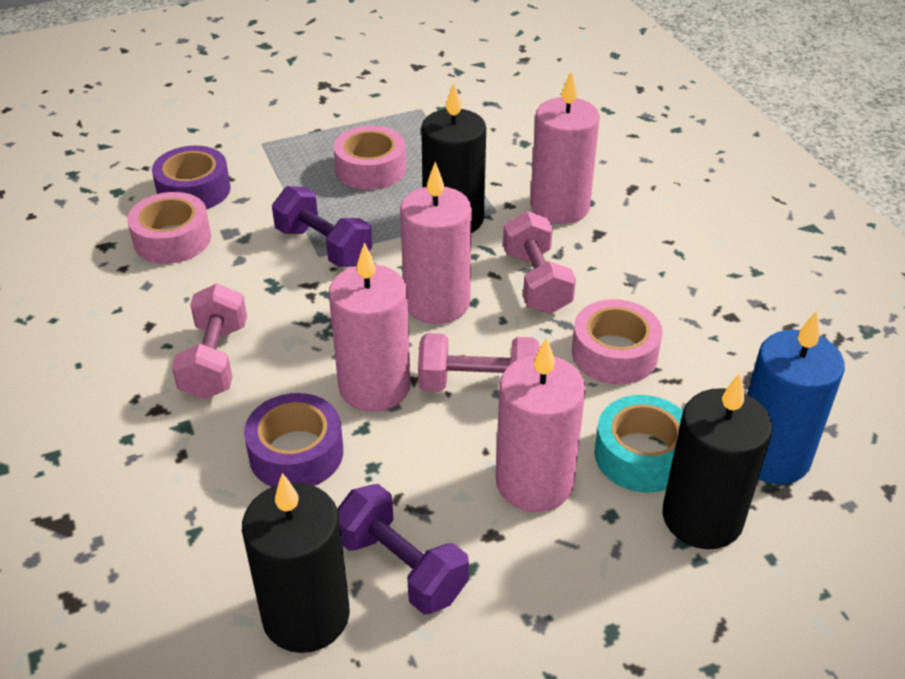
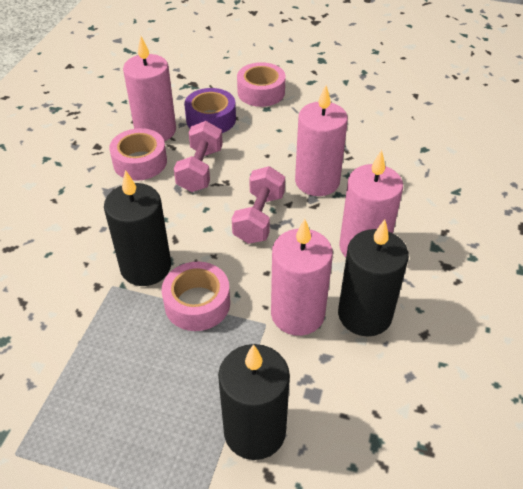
blue candle: [747,311,845,484] = 1 -> none = 0
pink dumbbell: [172,283,247,399] [418,333,540,392] [503,211,576,314] = 3 -> [174,121,223,192] [232,166,285,244] = 2
purple dumbbell: [272,186,372,267] [337,484,469,615] = 2 -> none = 0
purple tape: [152,146,231,209] [244,393,343,487] = 2 -> [184,88,236,133] = 1
turquoise tape: [595,395,683,493] = 1 -> none = 0

